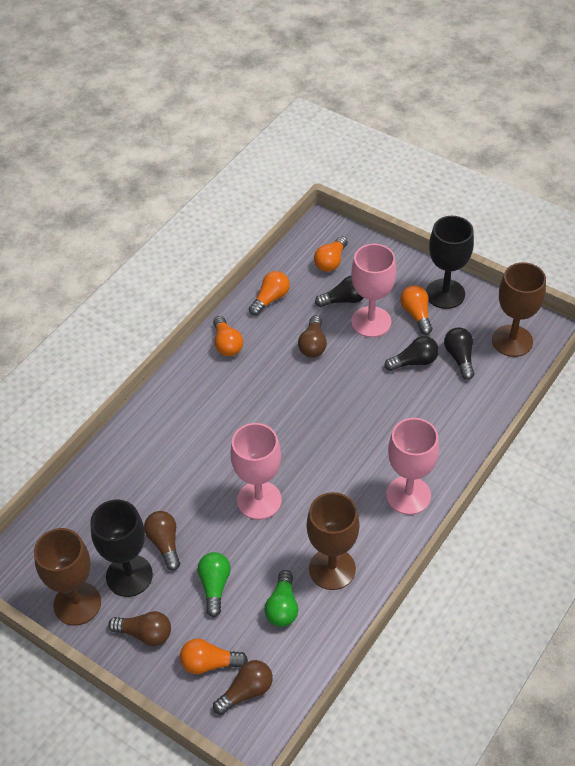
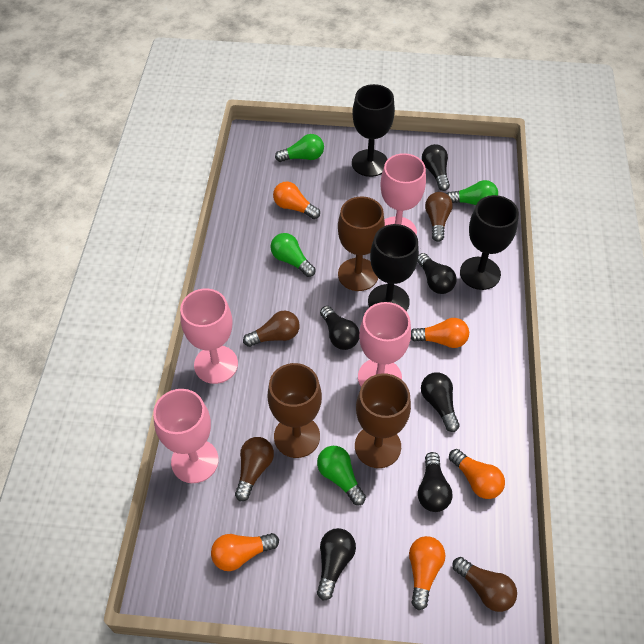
black goblet: [90,500,153,597] [426,216,474,309] = 2 -> [352,84,395,177] [368,224,419,312] [460,195,519,290] = 3
black light bulb: [315,276,364,307] [385,336,439,371] [444,327,474,380] = 3 -> [317,528,356,601] [320,306,360,350] [417,253,457,294] [418,452,452,512] [421,372,460,432] [422,144,450,191] = 6
green light bulb: [198,552,231,617] [264,570,298,627] = 2 -> [270,233,316,277] [275,134,324,162] [317,446,366,505] [447,180,498,205] = 4
pink goblet: [230,423,282,520] [351,244,396,337] [386,418,439,515] = 3 -> [153,389,219,483] [180,288,238,384] [358,302,411,387] [380,153,426,235] = 4

